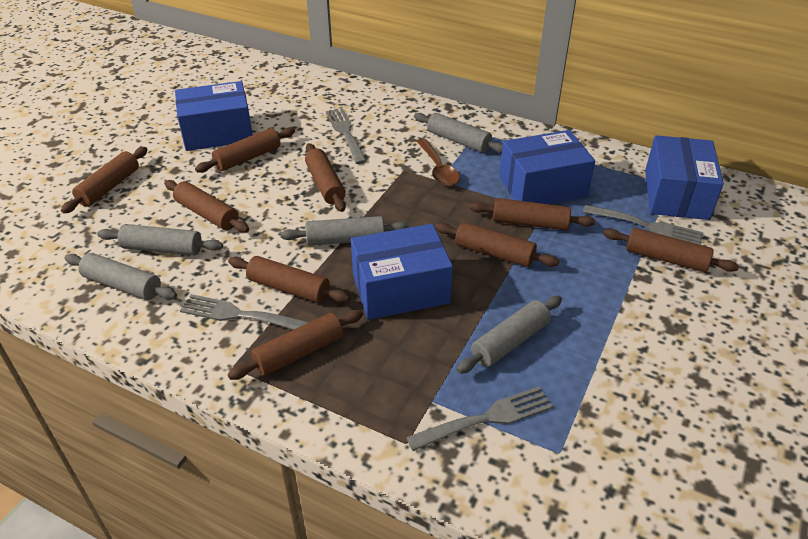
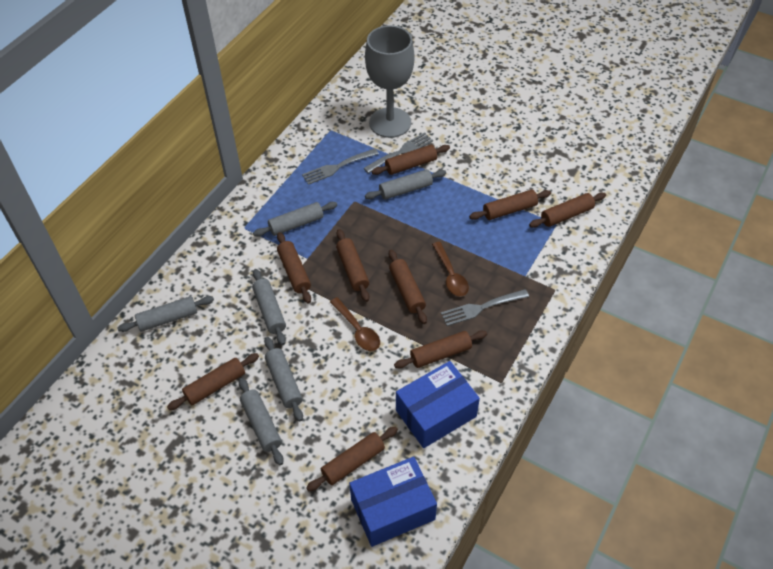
blue box: [175,81,253,151] [351,224,453,320] [499,130,595,204] [645,135,724,220] = 4 -> [349,457,437,547] [396,361,480,448] = 2
brown spoon: [417,139,460,186] = 1 -> [330,297,380,351] [432,242,469,297] = 2
grey fork: [180,294,309,330] [326,108,366,164] [406,386,553,451] [583,205,704,245] = 4 -> [302,149,379,185] [364,132,433,173] [441,289,529,326] = 3
grey goblet: none = 0 -> [365,25,415,138] = 1
grey rolling pin: [65,253,177,300] [97,224,223,256] [280,216,409,246] [414,113,503,153] [457,296,562,374] = 5 -> [118,296,214,332] [239,378,284,465] [252,269,286,345] [253,202,337,237] [264,337,303,422] [365,169,446,200] = 6

